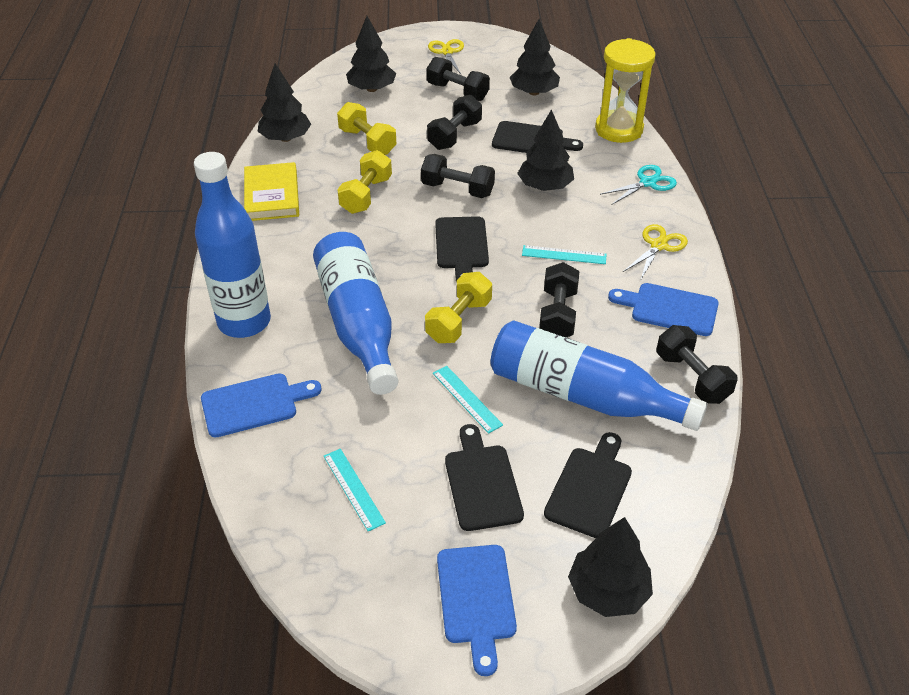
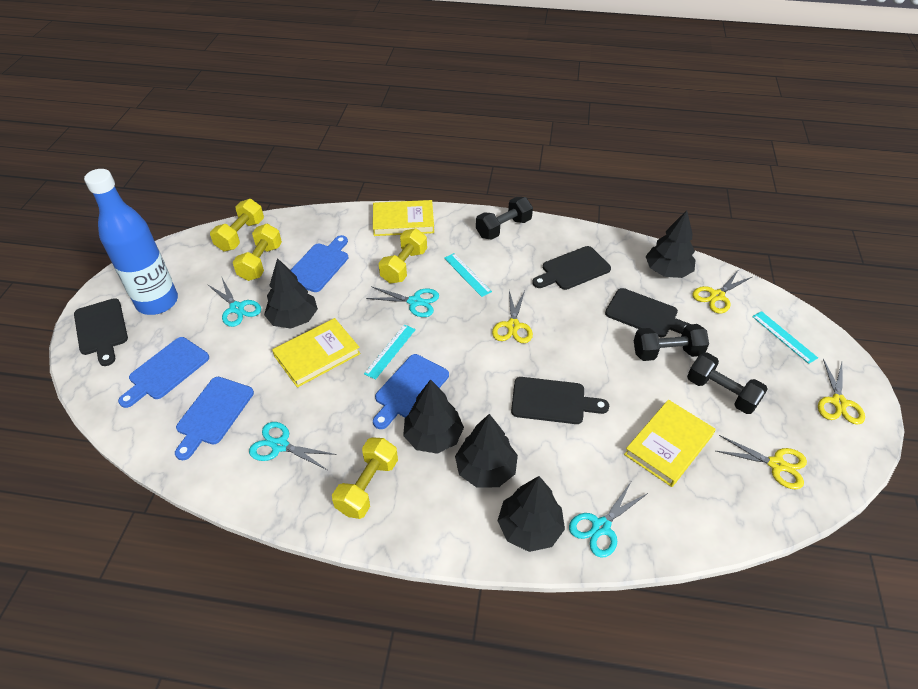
black dumbbell: [421,154,495,198] [427,57,490,101] [427,95,482,150] [539,262,579,337] [657,325,737,404] = 5 -> [476,197,533,240] [634,324,709,361] [687,352,768,414] = 3
blue bottle: [194,152,271,338] [313,232,398,395] [490,321,708,431] = 3 -> [84,169,178,315] = 1
blue cutting board: [201,373,322,437] [437,545,517,676] [608,283,719,336] = 3 -> [118,337,209,408] [175,377,254,460] [291,235,348,292] [373,354,449,429] = 4
turquoise scissors: [600,165,677,204] = 1 -> [207,278,261,327] [249,422,337,470] [366,286,439,317] [569,482,648,558] = 4
yellow book: [244,162,299,221] = 1 -> [272,318,361,388] [373,200,434,236] [624,400,715,487] = 3
yellow dumbbell: [337,102,396,155] [337,150,392,214] [425,272,492,343] = 3 -> [210,199,264,251] [233,224,282,281] [332,437,398,519] [379,228,427,283] = 4
yellow hourglass: [595,38,656,143] = 1 -> none = 0
yellow scissors: [428,39,464,74] [623,224,688,281] = 2 -> [492,290,533,343] [692,269,752,313] [716,435,807,489] [818,359,865,425] = 4

